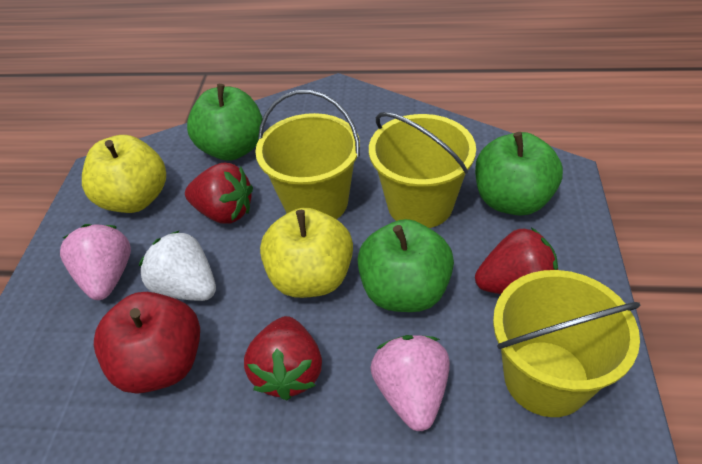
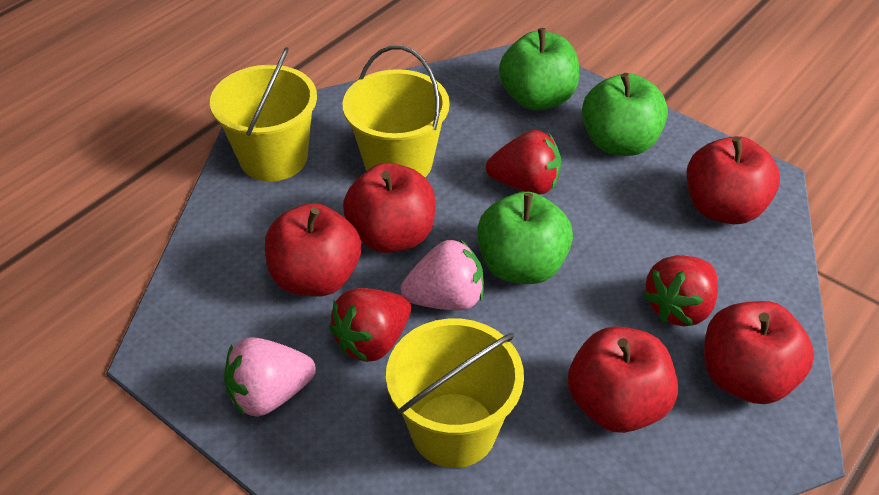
red apple: [94,292,200,394] = 1 -> [265,203,361,296] [343,163,436,253] [568,327,678,433] [687,136,780,224] [704,301,814,404] = 5
white strawberry: [139,230,216,301] = 1 -> none = 0
yellow apple: [82,135,166,213] [260,208,353,298] = 2 -> none = 0

